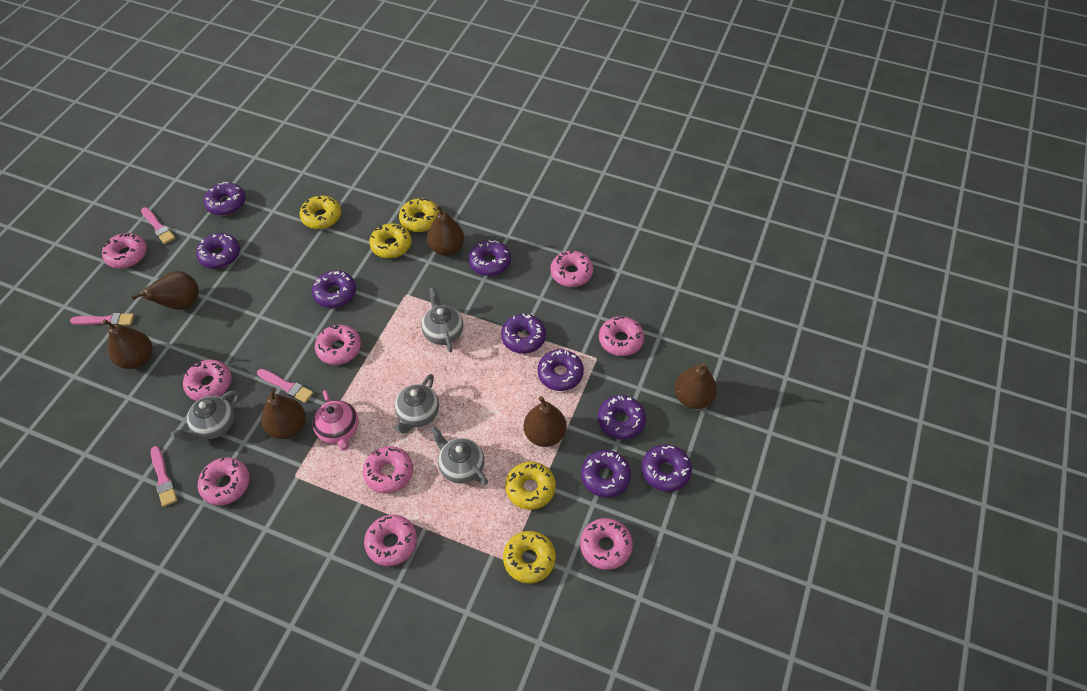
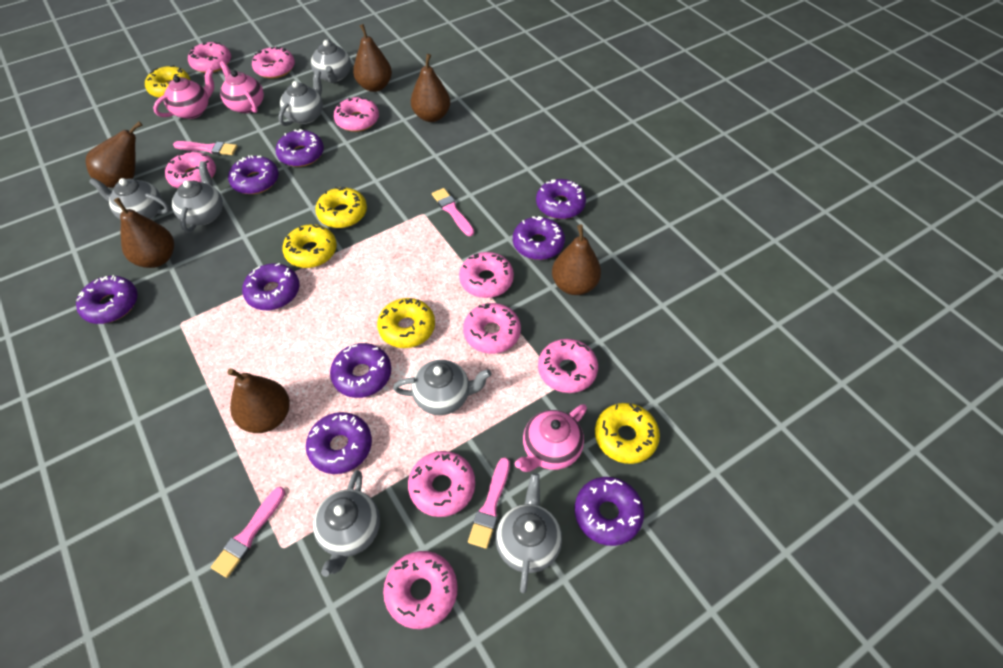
grey teapot: [171,390,240,442] [394,374,439,434] [421,288,463,352] [430,426,488,485] = 4 -> [89,178,170,219] [172,161,223,233] [278,70,323,126] [311,39,351,83] [313,470,380,577] [393,360,492,415] [495,473,562,593] = 7
pink teapot: [312,390,359,450] = 1 -> [153,68,214,119] [220,61,264,113] [515,404,587,472] = 3

